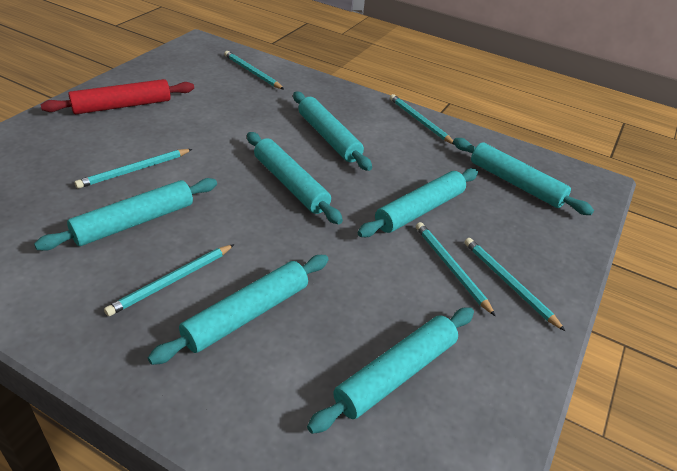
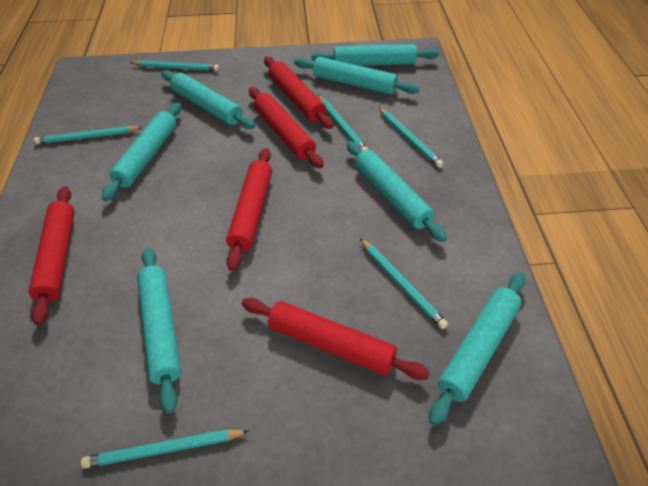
red rolling pin: [41,79,194,114] = 1 -> [29,186,75,325] [226,148,272,271] [242,298,430,380] [249,87,324,168] [264,57,333,129] = 5

